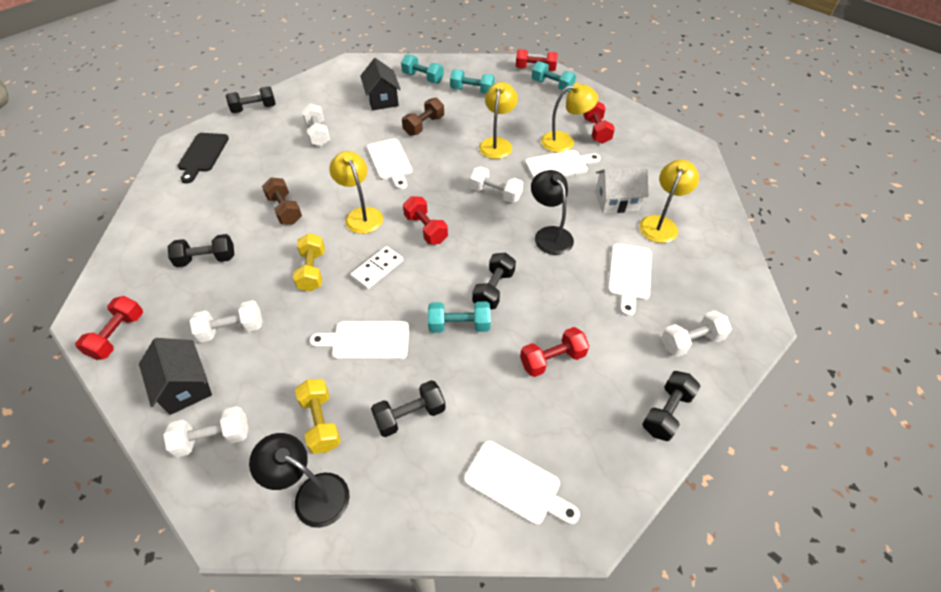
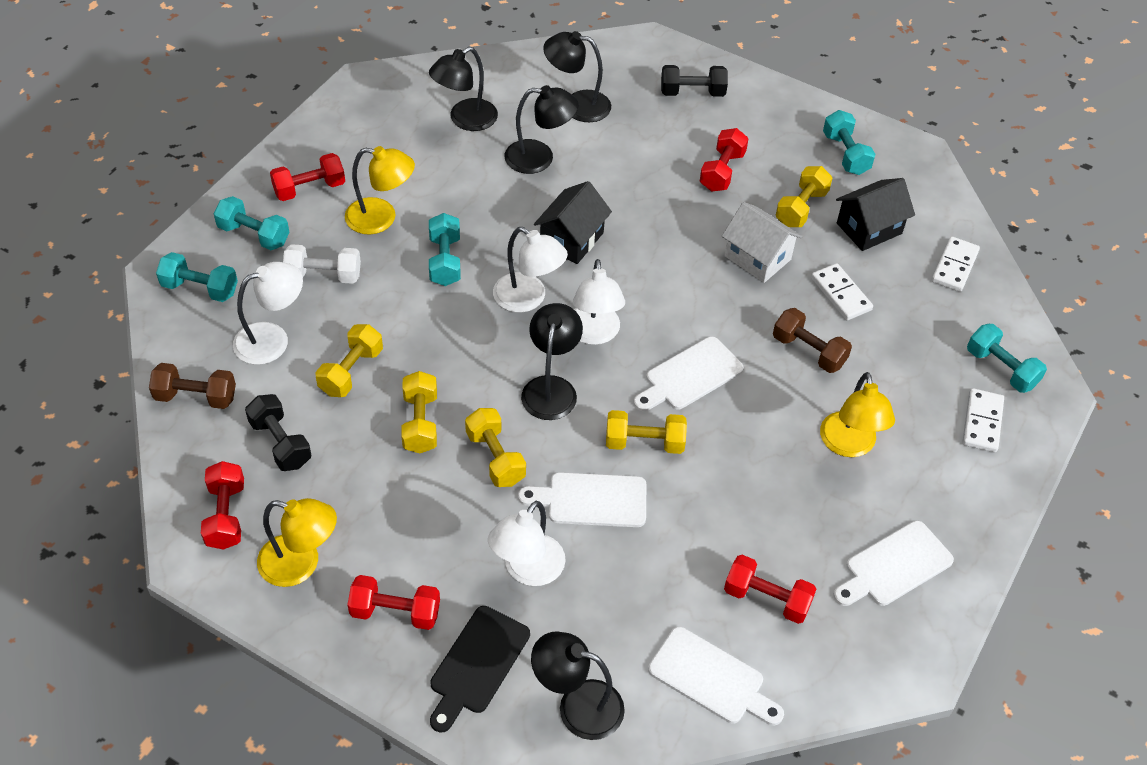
black dumbbell: [168,234,234,267] [226,86,276,113] [371,380,446,437] [472,253,516,309] [642,371,701,441] = 5 -> [245,394,311,471] [661,65,728,97] = 2
black lamp: [249,433,350,528] [531,170,574,255] = 2 -> [429,47,498,131] [505,85,579,174] [521,303,583,420] [531,631,625,740] [543,31,611,122] = 5
turquoise dumbbell: [401,54,444,84] [428,301,491,333] [450,69,495,94] [531,61,576,92] = 4 -> [156,252,238,302] [214,196,290,250] [429,213,461,286] [823,110,875,175] [967,324,1047,393] = 5
white cutting board: [310,321,409,360] [367,138,412,190] [464,441,580,525] [525,150,601,178] [608,243,652,316] = 5 -> [518,472,646,527] [634,337,744,411] [648,627,784,725] [833,521,954,606] = 4
white domino: [350,246,403,289] = 1 -> [811,263,873,320] [932,236,980,292] [962,388,1004,452] = 3
white dumbbell: [163,406,248,458] [190,300,262,343] [302,104,330,146] [470,167,523,203] [661,310,732,357] = 5 -> [283,244,361,284] = 1
white lamp: none = 0 -> [233,262,303,365] [488,501,566,586] [493,227,568,313] [573,259,625,345] = 4
yellow dumbbell: [293,233,325,292] [295,379,341,454] = 2 -> [316,324,383,397] [401,371,437,453] [465,408,526,487] [606,410,687,454] [776,166,832,227] = 5
yellow lamp: [329,151,383,234] [479,82,518,159] [541,83,598,153] [639,160,699,243] = 4 -> [257,498,337,587] [345,146,415,235] [820,372,895,457] = 3

